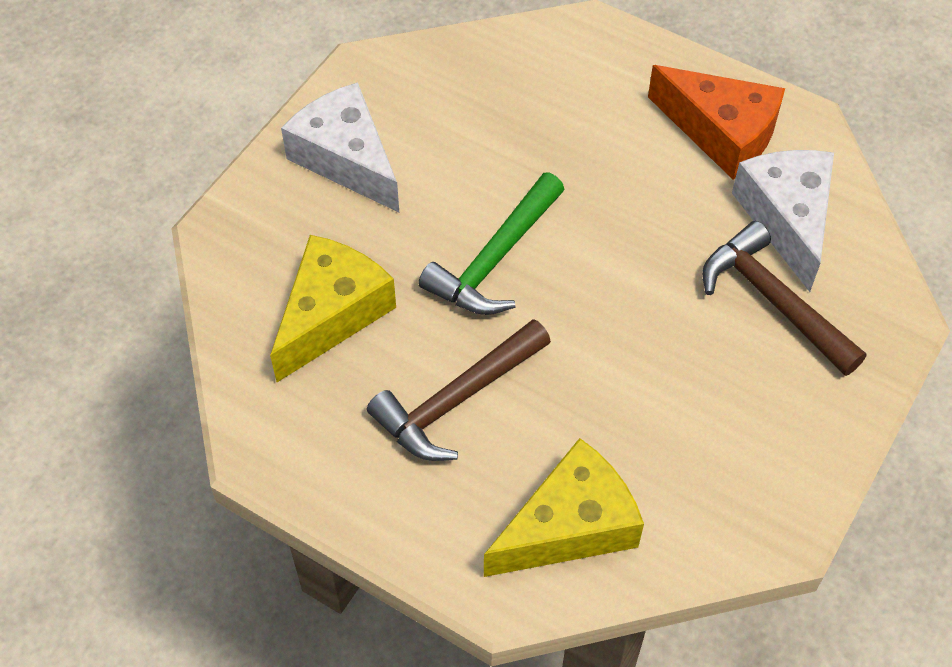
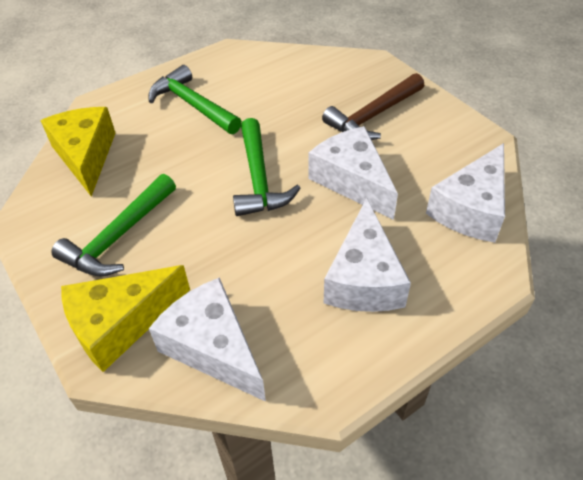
brown hammer: [367,319,551,461] [702,221,866,376] = 2 -> [322,73,424,140] = 1
green hammer: [418,173,565,315] = 1 -> [51,174,176,277] [148,65,242,134] [233,118,301,216] = 3
orange cheese: [648,65,785,180] = 1 -> none = 0
white cheese: [281,82,399,212] [732,150,834,292] = 2 -> [149,277,266,402] [309,126,398,220] [324,198,411,312] [426,143,505,243] = 4

